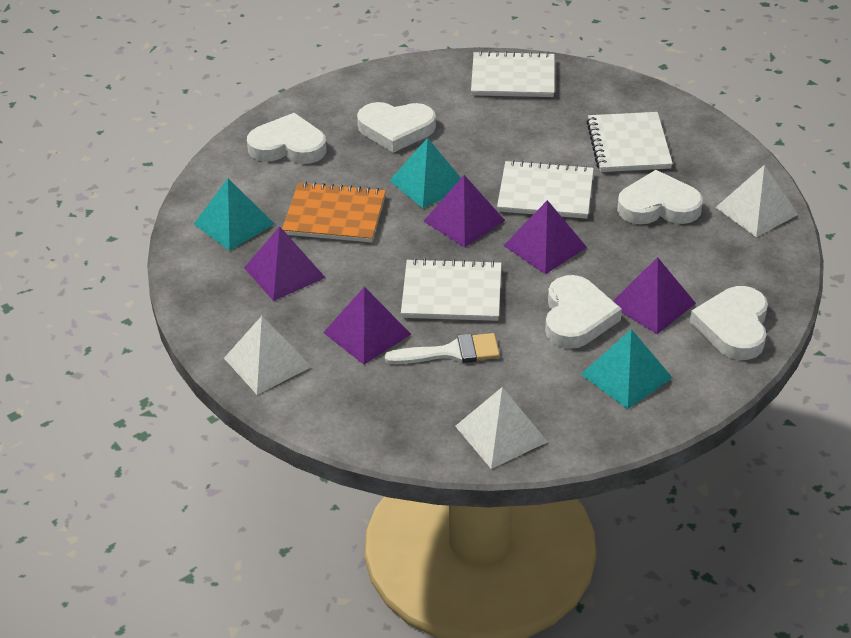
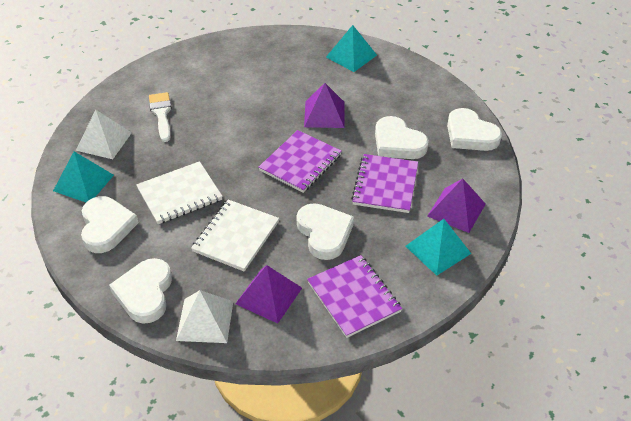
orange notebook: [282,182,386,243] = 1 -> none = 0
purple notebook: none = 0 -> [258,130,342,193] [307,255,402,338] [351,154,418,213] = 3
purple pyramid: [244,226,326,301] [323,287,411,365] [423,175,505,248] [504,200,587,274] [613,257,696,334] = 5 -> [235,265,302,324] [304,83,345,128] [427,179,486,233] = 3
white notebook: [401,258,501,321] [471,51,555,97] [497,160,594,219] [586,112,673,172] = 4 -> [136,161,223,224] [191,200,279,272] = 2
white pyramid: [224,316,311,395] [455,387,548,469] [715,165,798,237] = 3 -> [76,110,132,159] [176,290,233,343] = 2

